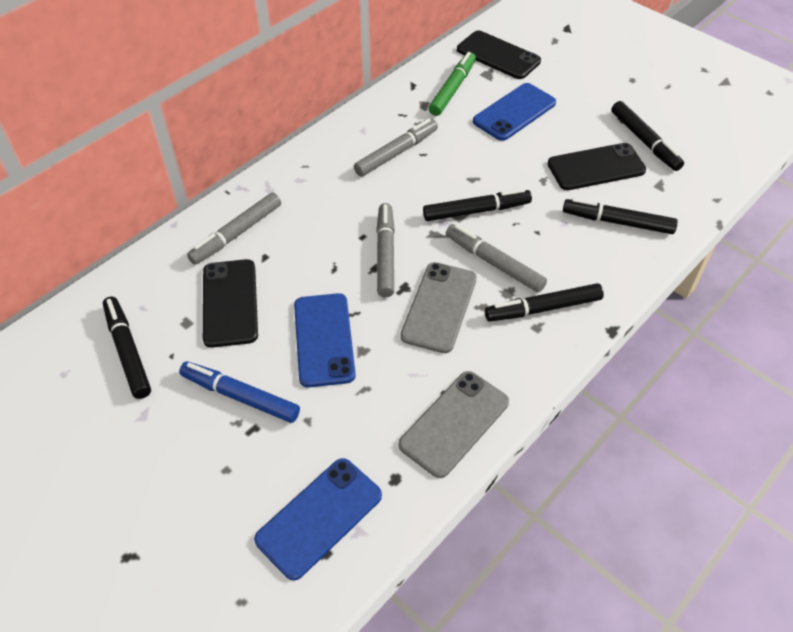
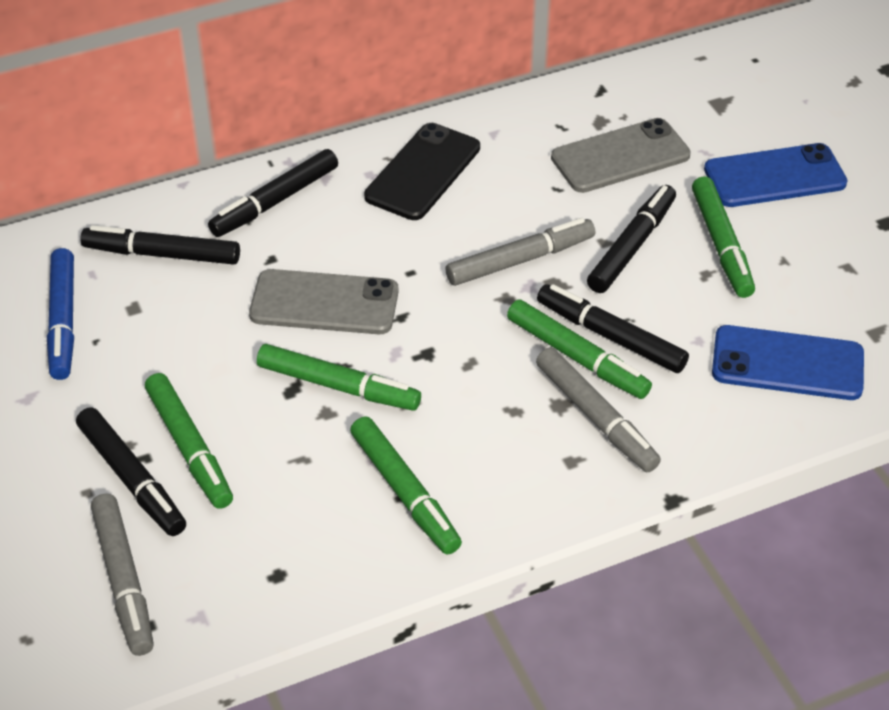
black phone: [203,259,258,348] [457,30,541,79] [547,143,646,190] = 3 -> [364,123,480,220] = 1
blue phone: [254,458,382,580] [294,293,356,387] [473,83,556,141] = 3 -> [704,143,847,207] [712,325,864,400] = 2
green marker: [429,52,476,116] = 1 -> [145,373,233,509] [257,344,421,411] [350,417,462,554] [507,299,652,399] [692,176,755,298] = 5
grey marker: [187,193,281,265] [354,118,438,177] [376,203,395,297] [446,224,547,293] = 4 -> [91,493,154,656] [446,218,595,286] [536,347,661,472] = 3

